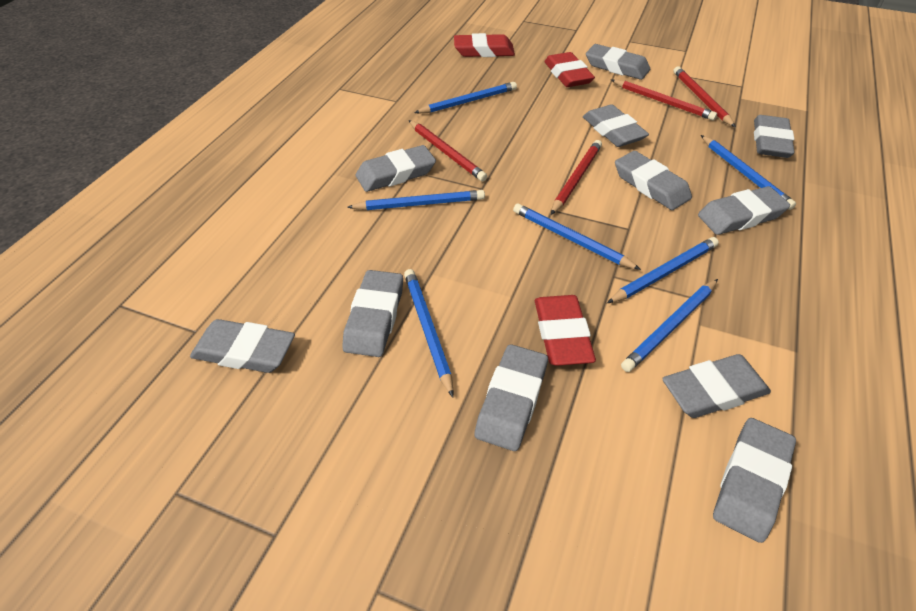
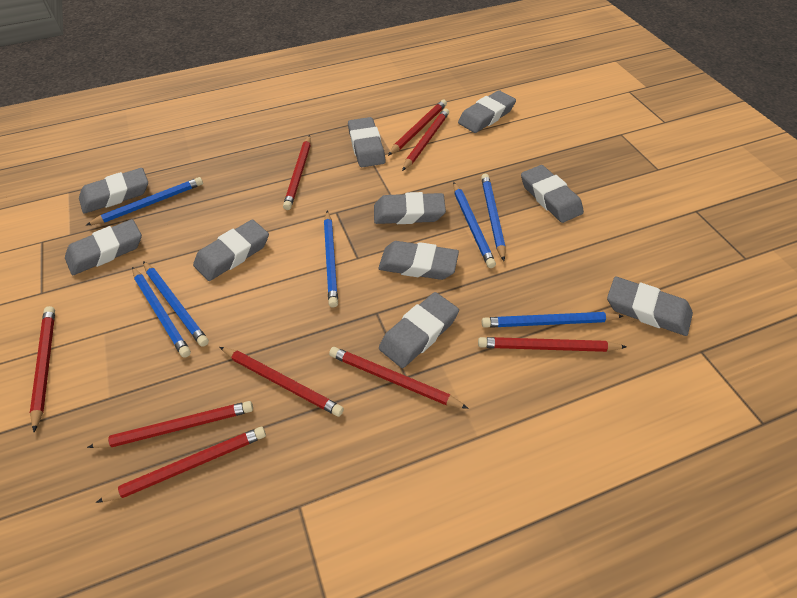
grey eraser: [190,319,295,373] [342,270,403,357] [356,145,436,192] [475,344,548,451] [583,104,649,147] [586,44,650,80] [615,151,692,210] [662,354,771,418] [698,186,790,235] [713,418,796,543] [754,115,795,158] = 11 -> [65,219,142,275] [79,168,148,214] [193,219,269,281] [348,117,386,167] [374,192,446,224] [378,241,459,280] [379,292,459,368] [458,90,516,133] [521,165,584,223] [607,277,693,336] = 10
red eraser: [454,33,515,57] [535,295,596,366] [544,52,595,87] = 3 -> none = 0
red pencil: [409,120,487,181] [551,140,602,215] [611,79,717,121] [674,66,736,127] = 4 -> [30,306,55,432] [87,401,253,448] [96,427,266,503] [220,347,344,417] [283,135,311,210] [329,347,469,409] [388,100,447,156] [402,108,449,171] [478,337,627,352] = 9

